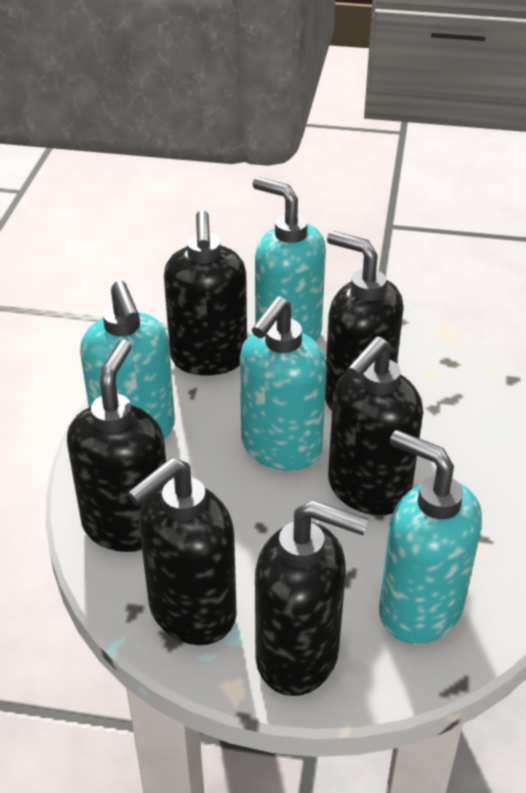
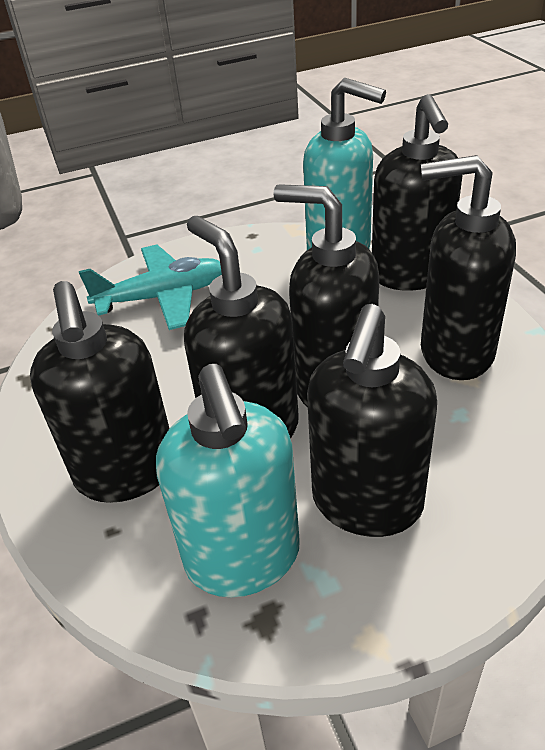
turquoise plane: none = 0 -> [79,245,222,330] = 1
turquoise soap dispenser: [80,280,175,440] [240,296,327,471] [253,177,326,342] [379,430,482,644] = 4 -> [156,364,300,597] [303,78,386,250] = 2

